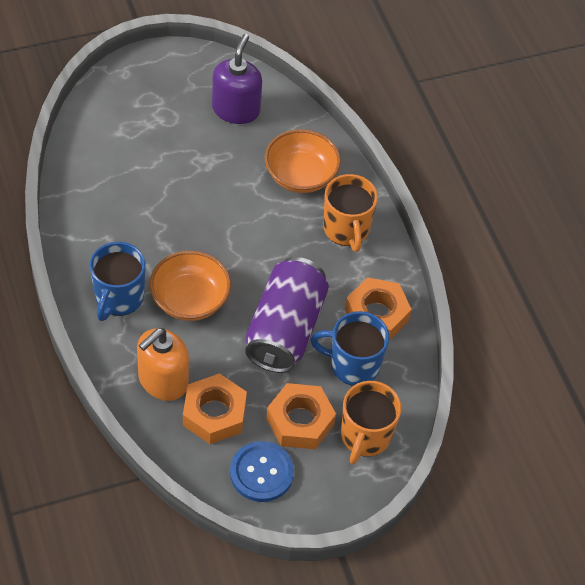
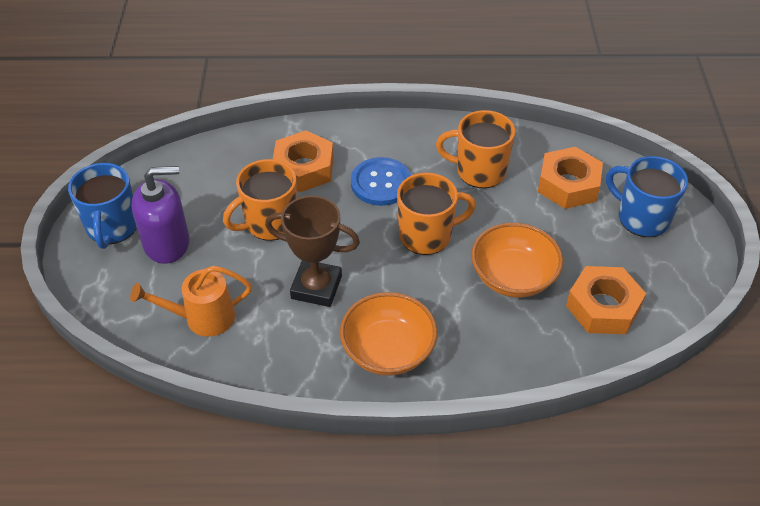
brown trophy: none = 0 -> [265,195,360,307] = 1
orange mug: [323,174,378,252] [341,381,401,465] = 2 -> [223,159,297,241] [397,173,476,255] [436,110,515,188] = 3
orange soap dispenser: [137,328,189,401] = 1 -> none = 0
orange watering can: none = 0 -> [130,266,252,337] = 1
purple can: [245,257,329,373] = 1 -> none = 0

